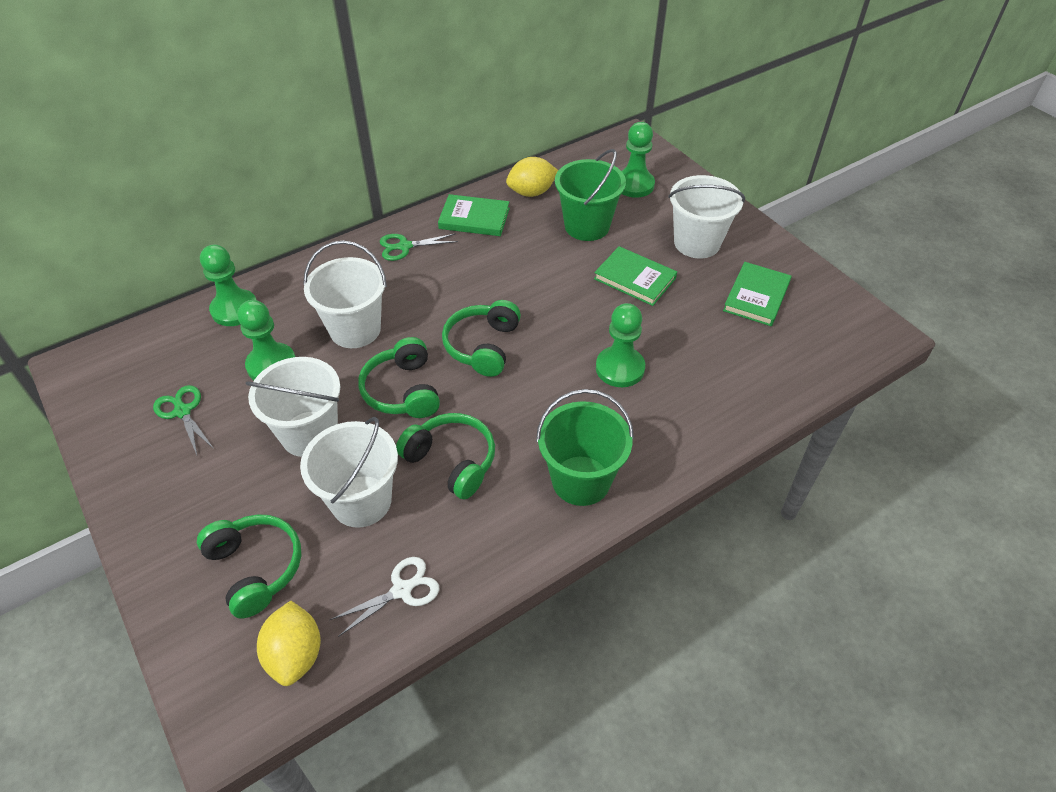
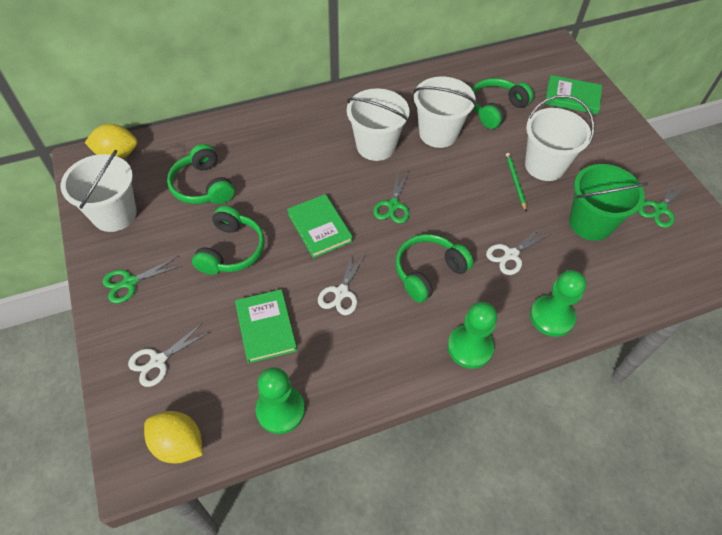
green bucket: [536,389,634,506] [555,149,626,241] = 2 -> [569,164,648,241] = 1
green pawn: [200,245,257,326] [237,300,295,380] [596,303,645,387] [622,122,655,198] = 4 -> [256,367,305,434] [448,302,497,369] [530,270,586,337] = 3
green pencil: none = 0 -> [506,153,527,212] = 1
green scissors: [153,385,214,455] [380,233,458,261] = 2 -> [103,256,182,303] [373,171,409,224] [638,179,687,228] = 3
white scissors: [330,557,440,637] = 1 -> [128,323,210,387] [318,250,366,315] [486,226,551,275] = 3

